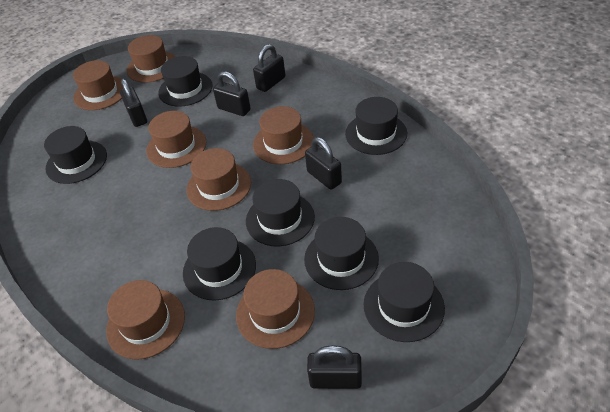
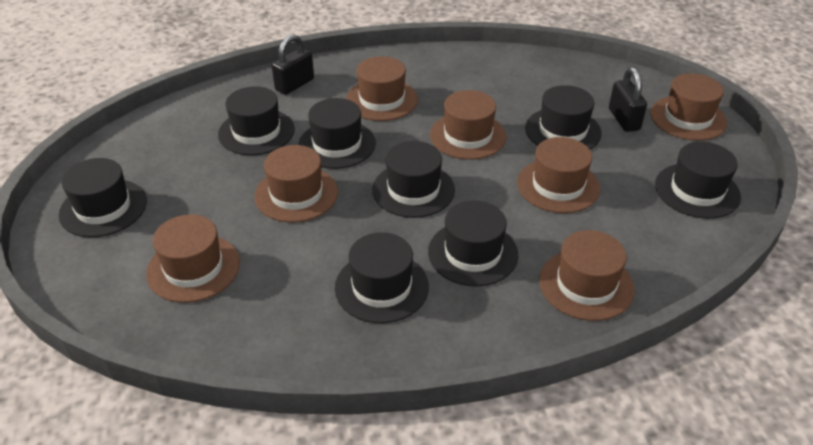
black hat: [44,126,107,184] [158,56,213,107] [183,227,256,301] [246,179,315,247] [304,217,379,290] [345,97,407,155] [364,262,445,342] = 7 -> [58,158,147,237] [218,86,295,155] [298,98,376,169] [335,232,429,323] [372,141,455,218] [428,200,518,287] [525,85,602,149] [655,142,741,219] = 8
black padlock: [120,79,147,127] [213,72,251,116] [253,44,285,92] [305,137,342,190] [307,345,362,389] = 5 -> [272,35,314,95] [609,67,647,132] = 2

